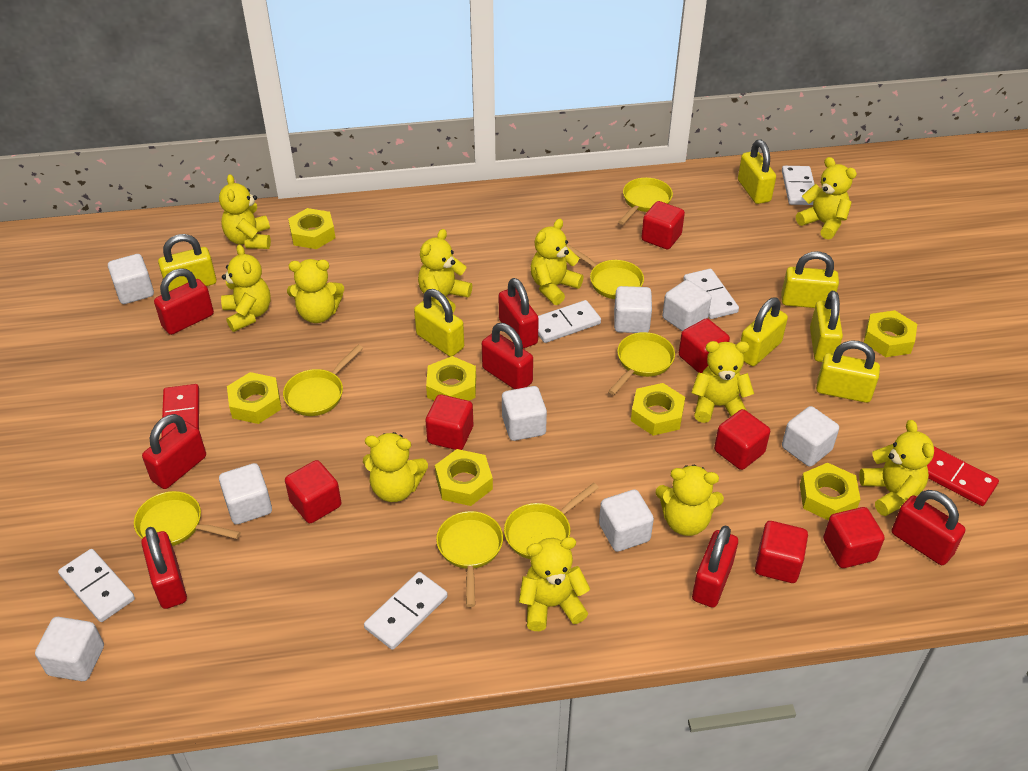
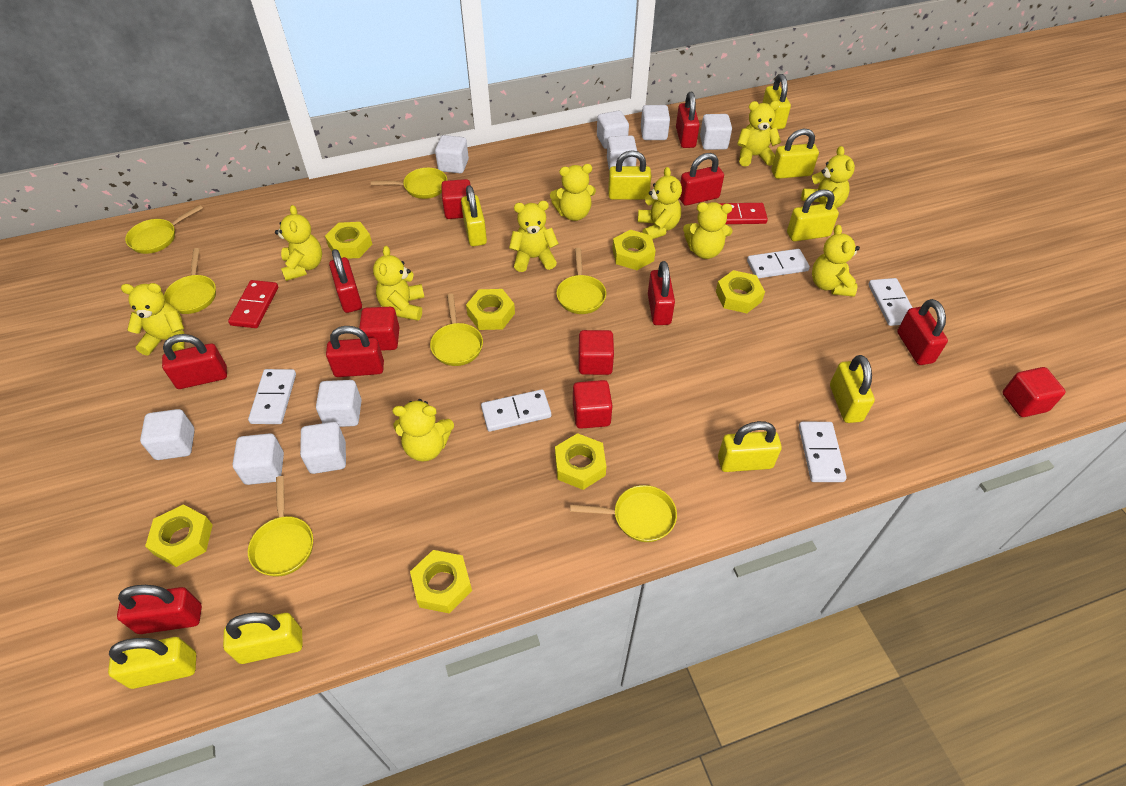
red cube: [285,460,342,523] [426,394,473,450] [641,201,685,249] [679,318,730,373] [714,409,770,470] [755,521,808,583] [823,507,885,568] = 7 -> [359,307,399,351] [441,179,471,219] [573,380,612,429] [579,330,614,375] [1002,367,1066,417] = 5
red padlock: [141,527,187,609] [142,414,206,489] [154,268,214,335] [482,323,533,389] [499,278,539,349] [692,525,738,607] [892,490,966,565] = 7 -> [117,585,202,634] [162,334,227,389] [326,326,384,377] [329,249,362,313] [648,261,675,325] [676,92,700,148] [679,153,724,206] [897,299,948,365] = 8
white cube: [35,617,104,681] [108,254,154,304] [219,463,272,524] [502,386,547,441] [599,489,654,552] [614,286,652,333] [662,280,712,331] [782,406,839,467] = 8 -> [140,409,195,460] [233,433,284,485] [300,422,346,474] [316,380,362,427] [435,135,469,173] [597,111,629,149] [607,135,637,170] [641,105,670,140] [700,114,732,150] = 9
yellow padlock: [158,234,217,291] [414,289,464,357] [738,140,776,204] [740,298,788,366] [781,251,839,308] [810,291,843,362] [816,340,880,403] = 7 -> [108,637,196,689] [223,613,303,664] [461,185,487,246] [608,150,652,200] [718,421,782,472] [762,74,791,129] [771,129,819,179] [787,190,839,241] [830,355,875,423] = 9

